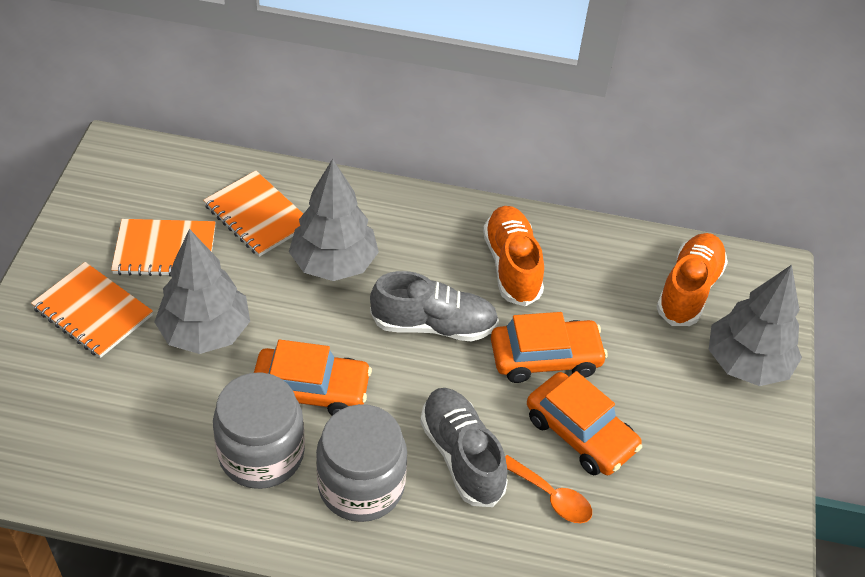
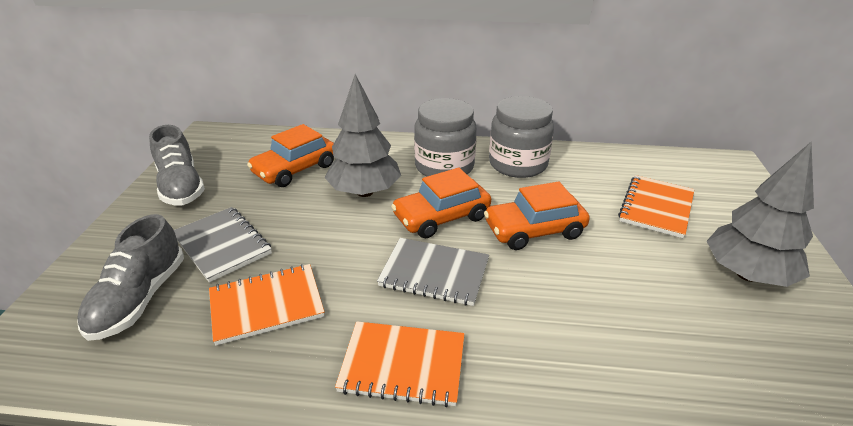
grey notebook: none = 0 -> [174,207,272,283] [377,238,489,306] = 2
grey tree: [154,229,250,354] [289,159,379,281] [709,265,802,386] = 3 -> [325,74,401,197] [706,142,814,287] = 2
orange shoe: [483,206,544,307] [656,233,728,326] = 2 -> none = 0
orange spoon: [505,455,592,523] = 1 -> none = 0

